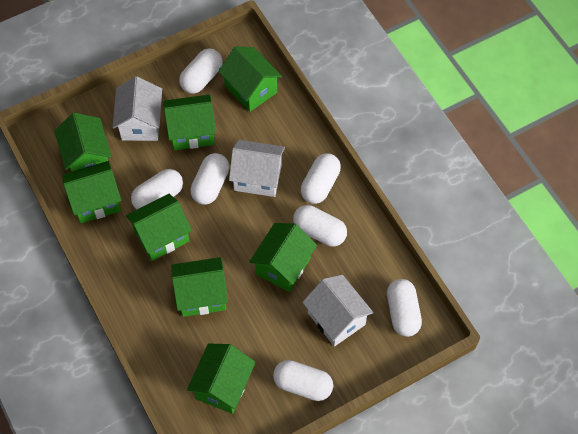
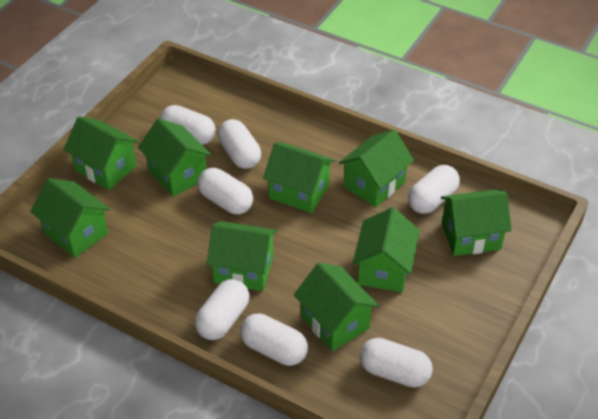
green house: [55,113,112,172] [62,161,121,223] [126,194,192,261] [164,94,216,150] [171,257,228,317] [187,343,256,414] [218,46,282,112] [249,223,317,292] = 8 -> [30,178,110,258] [64,116,139,190] [138,118,211,197] [207,221,277,291] [263,142,335,213] [294,263,379,351] [339,129,414,207] [353,207,420,293] [441,190,512,256] = 9
white house: [112,76,162,141] [229,140,285,197] [302,275,374,347] = 3 -> none = 0

